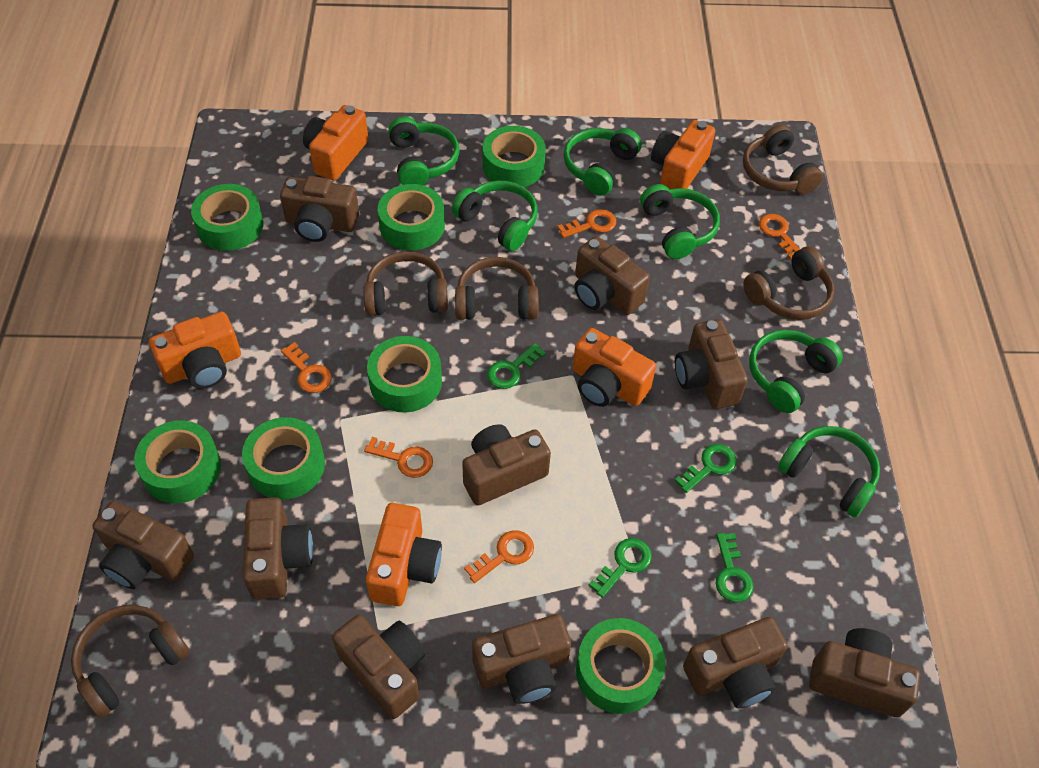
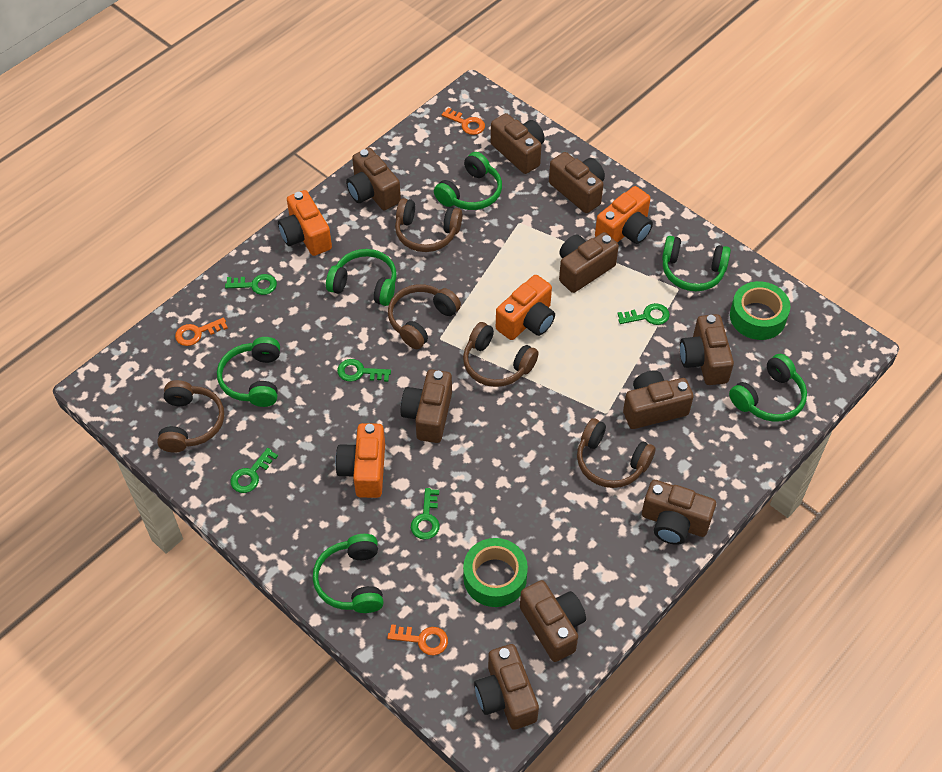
green key: [487,343,546,389] [589,538,652,598] [674,444,737,493] [716,533,754,602] = 4 -> [225,274,277,295] [230,448,278,493] [337,359,391,382] [411,488,440,540] [617,303,670,325] = 5
green tape: [134,421,221,503] [191,184,263,251] [242,417,325,500] [367,336,442,412] [378,184,445,251] [483,126,546,187] [576,618,666,714] = 7 -> [463,538,528,607] [730,281,790,340] = 2
orange camera: [149,312,241,389] [303,105,368,180] [366,503,442,606] [573,328,656,407] [651,120,715,189] = 5 -> [278,190,332,256] [335,423,385,498] [496,275,555,340] [595,186,653,244] = 4
orange key: [281,342,332,393] [364,437,433,478] [464,530,534,583] [557,209,616,238] [759,214,800,259] = 5 -> [175,318,228,346] [387,624,448,656] [442,107,485,135] = 3

